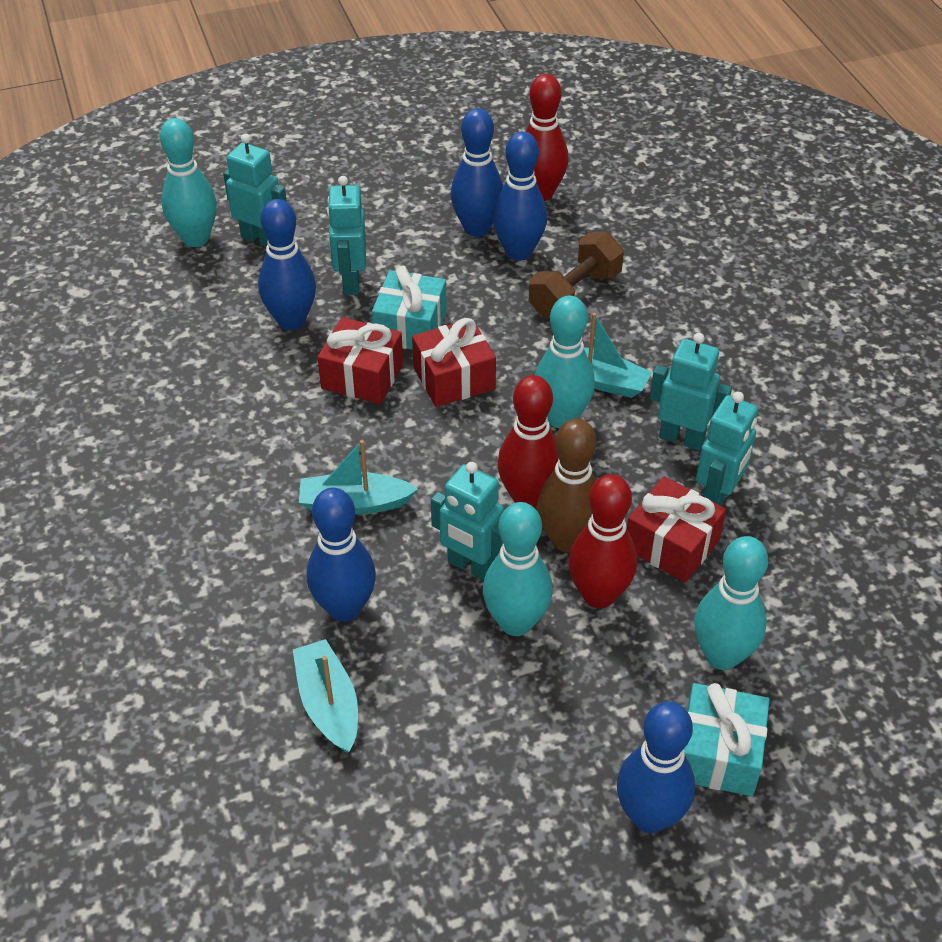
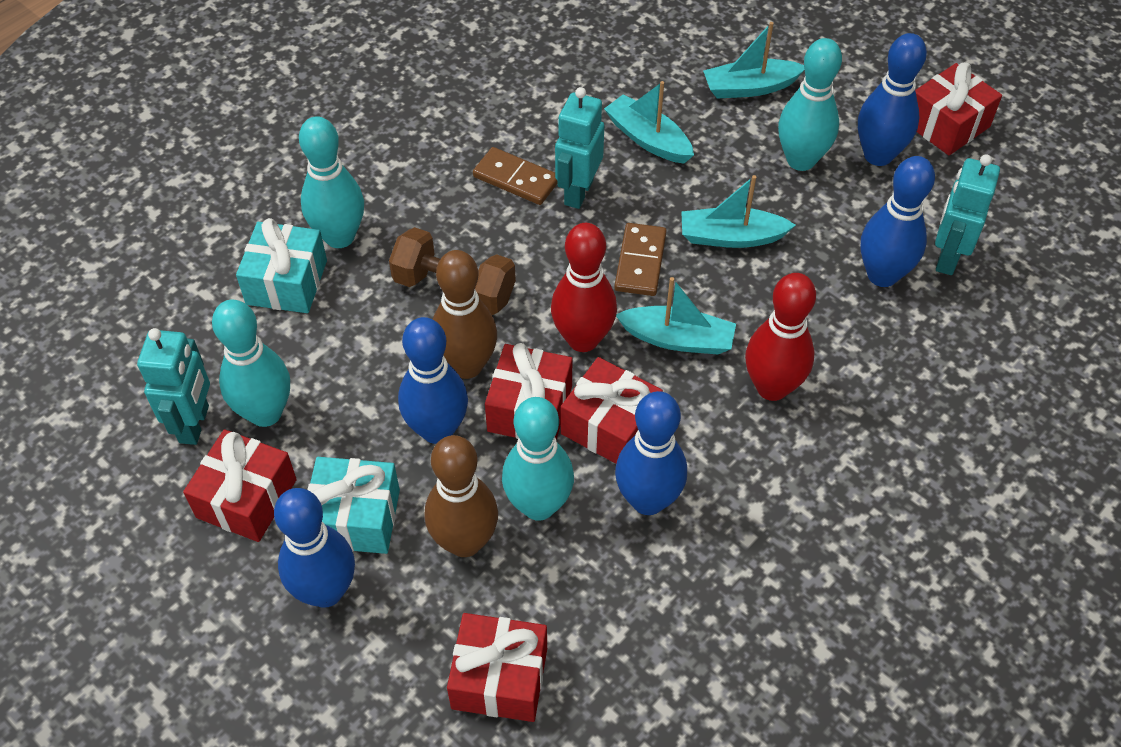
brown bowling pin: [537,418,597,553] = 1 -> [425,435,498,557] [433,250,497,379] = 2
brown domino: none = 0 -> [473,147,558,205] [614,223,667,296] = 2
red bowling pin: [497,375,559,508] [525,74,569,201] [568,474,637,608] = 3 -> [551,223,617,352] [745,273,816,401] = 2
red gift: [317,317,403,404] [412,318,496,407] [627,476,726,583] = 3 -> [183,429,297,542] [447,613,547,722] [485,343,572,440] [561,357,663,464] [915,63,1002,155] = 5
turquoise boat: [293,639,358,753] [299,440,418,514] [546,313,652,398] = 3 -> [604,81,694,163] [616,277,736,354] [681,175,796,248] [703,22,805,99] = 4
turquoise robot: [223,134,287,247] [327,176,366,295] [431,462,504,581] [650,333,732,450] [696,392,758,506] = 5 -> [137,328,210,445] [555,87,604,209] [935,155,1000,275] = 3

